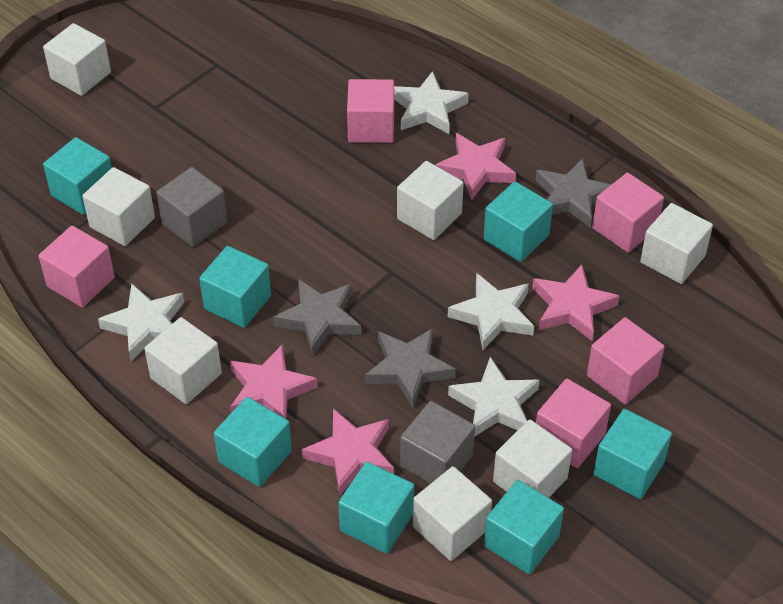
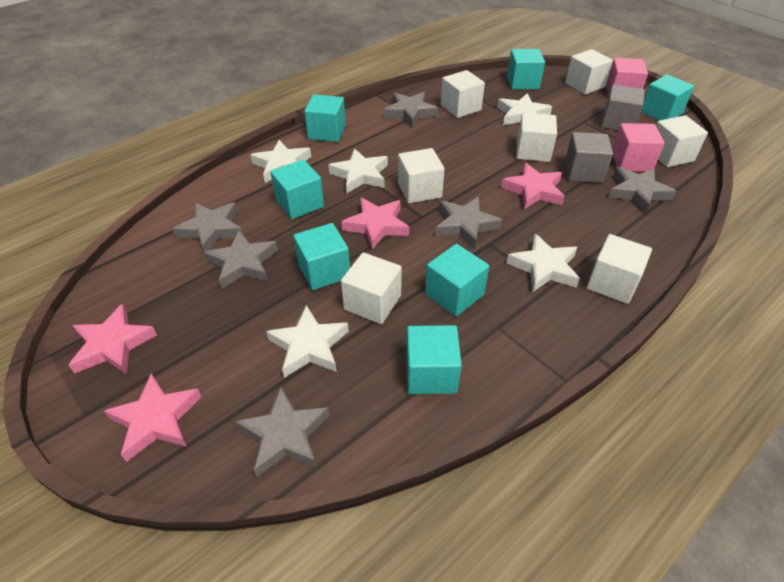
grey star: [273,279,361,355] [365,328,456,407] [536,158,611,228] = 3 -> [172,202,244,252] [204,231,278,289] [235,387,329,477] [384,92,438,127] [435,196,502,249] [608,167,677,214] = 6
pink cube: [38,226,115,307] [347,79,394,143] [536,379,611,468] [587,317,665,405] [592,173,664,253] = 5 -> [606,57,648,96] [612,123,665,172] = 2
white star: [98,283,184,361] [394,71,469,134] [448,273,534,350] [448,357,540,436] = 4 -> [251,140,311,183] [266,305,349,378] [328,148,388,193] [497,93,552,125] [506,234,580,292] = 5

